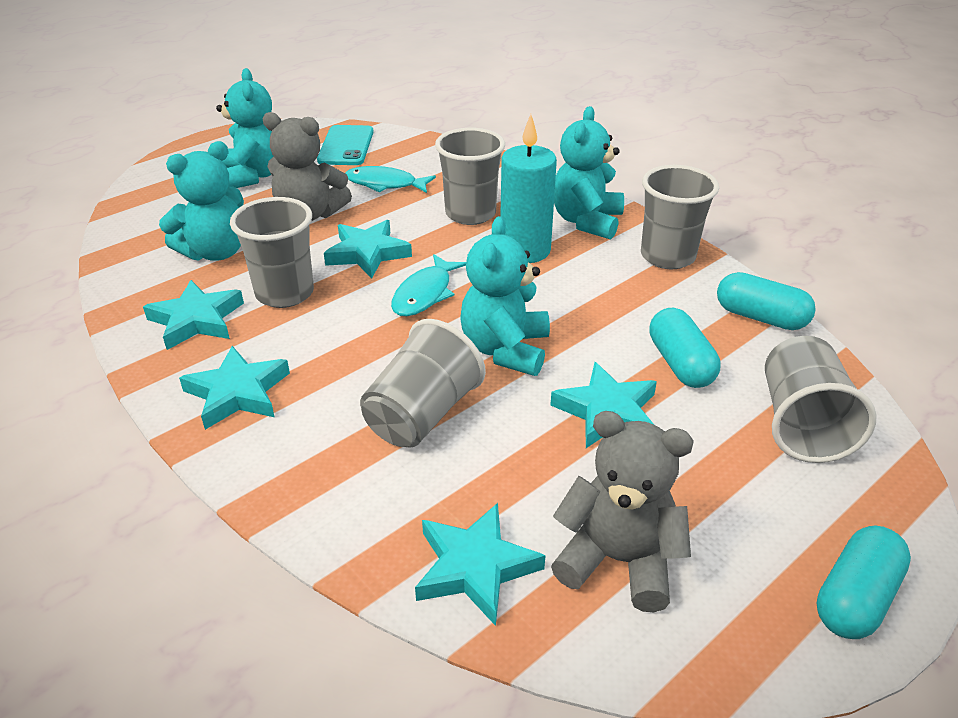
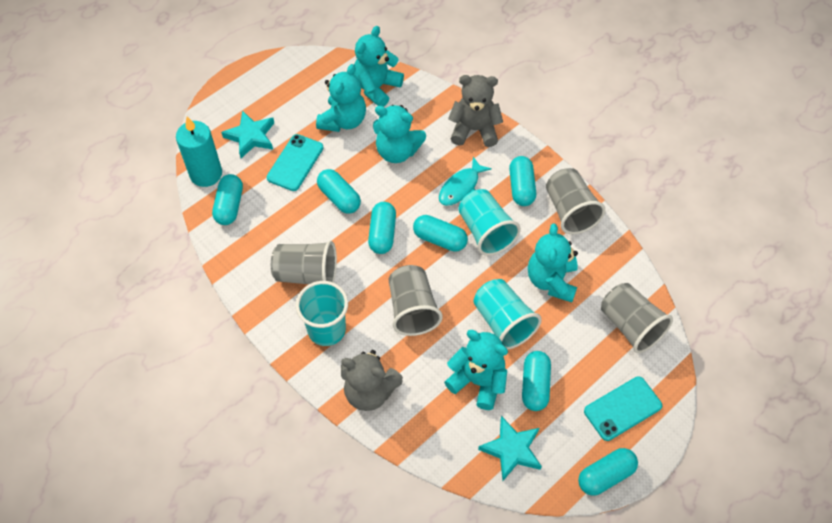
grey cup: [230,197,314,308] [360,319,486,447] [435,128,505,225] [641,165,719,269] [765,336,877,463] = 5 -> [271,241,337,284] [389,265,443,336] [546,168,606,234] [601,283,673,353] = 4
turquoise capsule: [649,308,720,388] [717,272,816,330] [816,525,911,639] = 3 -> [212,174,243,225] [317,169,361,214] [368,202,396,254] [413,215,468,252] [509,156,536,206] [522,351,551,411] [578,448,638,496] = 7
turquoise cup: none = 0 -> [296,281,348,346] [459,189,521,256] [474,279,542,350] = 3
turquoise fish: [345,166,436,193] [391,254,466,316] = 2 -> [439,157,492,206] = 1
turquoise phone: [317,125,374,165] = 1 -> [267,134,323,191] [584,376,662,441] = 2
turquoise star: [143,280,244,350] [179,346,290,430] [324,220,412,278] [415,503,546,626] [550,362,657,448] = 5 -> [221,110,274,158] [478,416,542,481] = 2
turquoise teddy bear: [159,141,244,261] [216,68,274,188] [460,216,550,376] [554,106,624,240] = 4 -> [316,64,366,132] [354,26,404,107] [373,105,426,163] [444,330,508,410] [528,224,578,302] = 5

